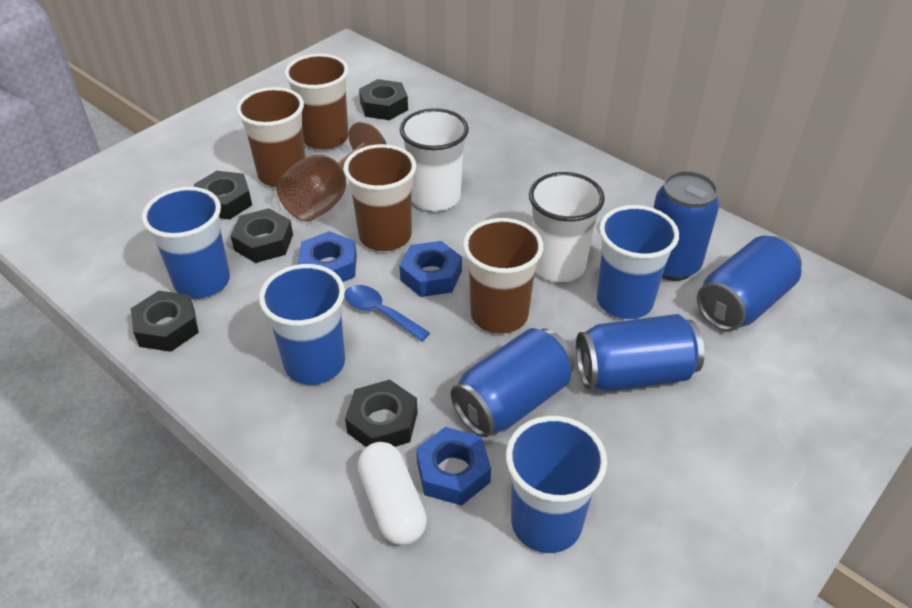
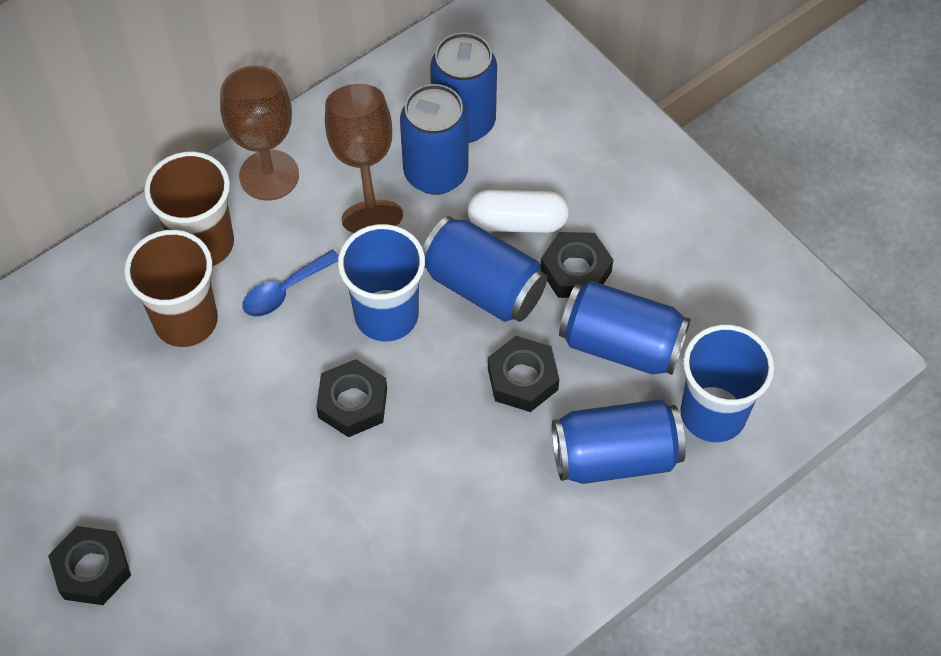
black nut: [131,291,199,352] [194,171,252,220] [231,208,293,263] [345,380,418,447] [359,79,408,120] = 5 -> [48,526,131,605] [316,359,387,437] [488,336,559,412] [540,232,613,298] = 4
blue can: [451,328,575,437] [576,314,704,392] [653,171,719,281] [697,235,802,331] = 4 -> [400,84,468,195] [423,216,547,322] [430,32,497,143] [552,399,686,484] [559,281,690,375] = 5
blue cup: [142,187,230,299] [259,264,345,385] [506,416,607,553] [597,205,679,319] = 4 -> [338,224,425,342] [680,325,774,442] = 2
blue nut: [298,231,357,282] [399,241,462,297] [416,427,491,505] = 3 -> none = 0
brown cup: [236,87,306,187] [285,54,349,150] [343,144,416,251] [463,218,543,334] = 4 -> [124,230,218,347] [144,152,234,266] = 2
brown goblet: [276,122,386,222] = 1 -> [220,66,299,201] [325,84,403,233] = 2
white cup: [400,108,469,211] [529,172,605,282] = 2 -> none = 0

